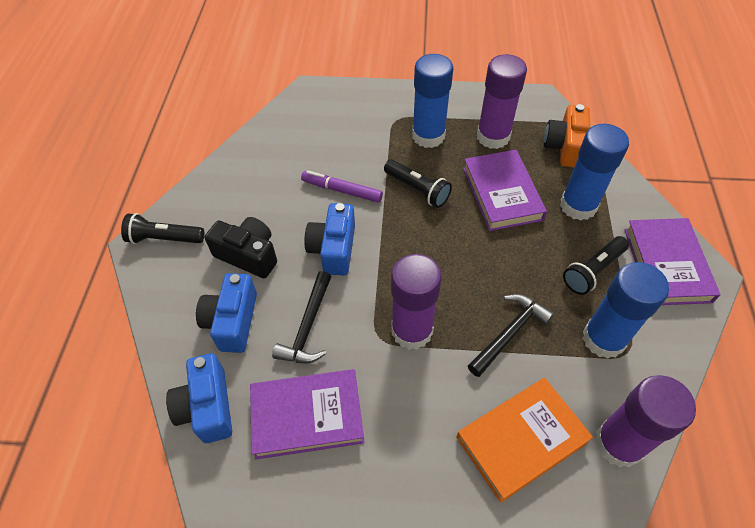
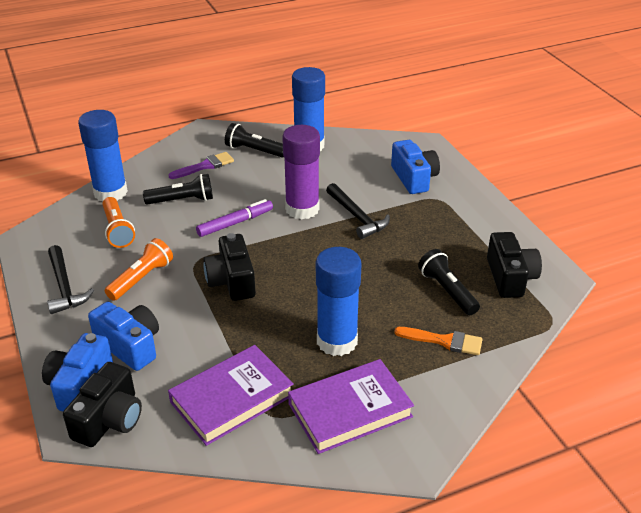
black camera: [205,217,277,278] = 1 -> [63,362,142,447] [204,233,256,301] [487,232,542,298] = 3
orange book: [456,378,593,503] = 1 -> none = 0
orange brush: none = 0 -> [394,327,482,355] = 1
orange camera: [544,104,590,167] = 1 -> none = 0
orange flashlight: none = 0 -> [102,197,135,248] [105,238,173,301] = 2
purple book: [250,369,365,459] [463,150,547,231] [624,218,721,305] = 3 -> [168,345,294,446] [288,359,414,454] = 2
purple brush: none = 0 -> [169,152,234,179] = 1
purple glue stick: [391,254,442,350] [477,54,527,149] [595,375,696,467] = 3 -> [282,125,320,220] = 1

